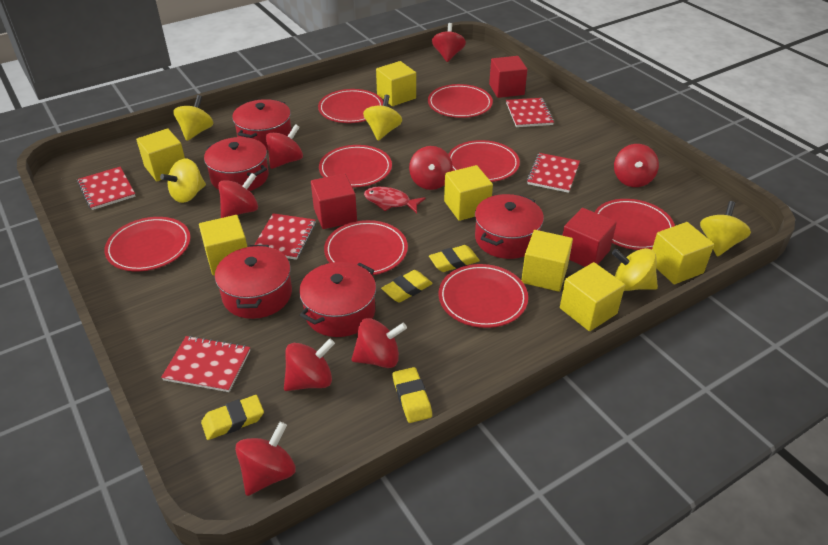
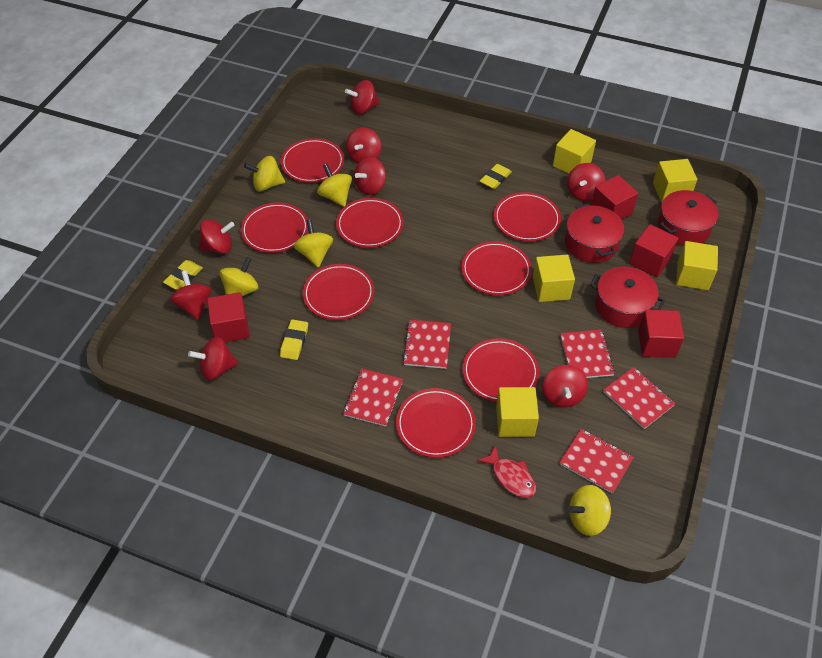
red cube: [311,174,357,229] [489,56,527,98] [562,208,617,267] = 3 -> [207,292,250,342] [591,175,638,220] [629,224,678,277] [638,310,684,358] = 4
red pot: [204,137,269,191] [215,245,292,319] [232,99,291,150] [299,262,376,337] [475,194,544,259] = 5 -> [565,204,624,263] [590,267,665,328] [658,190,719,246] = 3
yellow cube: [136,128,185,181] [199,215,247,275] [376,61,416,106] [444,165,493,221] [521,230,573,292] [560,262,625,331] [652,222,714,284] = 7 -> [496,387,539,437] [533,255,575,302] [553,129,596,174] [653,159,697,203] [676,241,718,290] = 5
yellow eraser: [201,395,264,440] [381,270,433,302] [392,367,432,423] [429,245,480,272] = 4 -> [163,260,203,290] [280,319,308,360] [480,164,512,189] = 3

